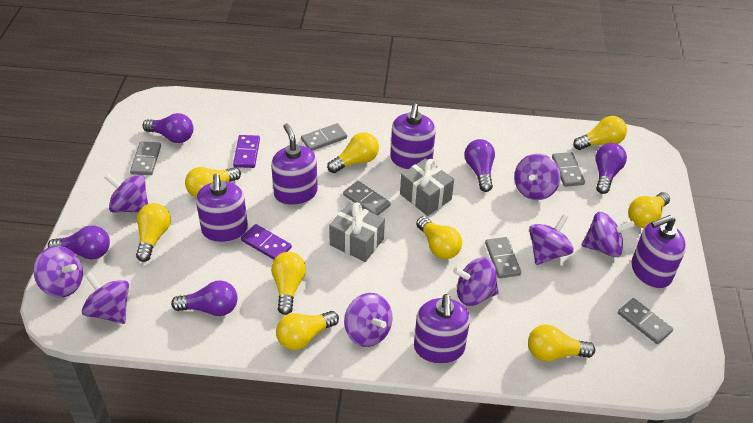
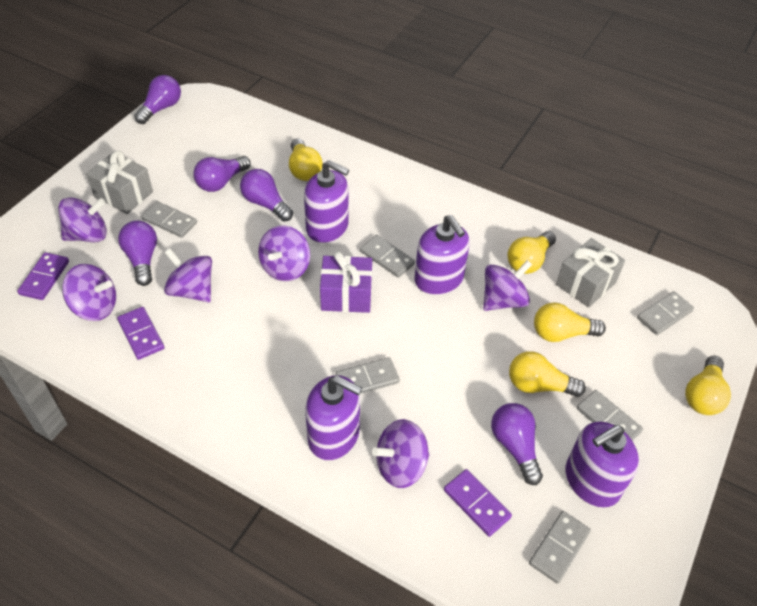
purple domino: [233,135,260,168] [241,224,292,260] = 2 -> [17,252,69,300] [117,307,164,360] [444,469,512,537] = 3
purple gift: none = 0 -> [320,251,372,313] = 1
purple soap dispenser: [196,174,248,242] [271,123,318,205] [391,104,436,170] [414,294,470,364] [632,215,686,289] = 5 -> [304,160,349,243] [305,375,362,460] [414,215,470,295] [565,422,639,508] = 4
purple spinning top: [33,246,83,298] [82,272,129,324] [104,174,148,213] [344,293,392,347] [453,258,499,306] [514,154,561,200] [529,214,574,265] [581,212,635,257] = 8 -> [58,197,107,242] [62,264,116,321] [164,248,212,302] [258,225,310,281] [372,419,429,488] [483,260,532,311] = 6
yellow light bulb: [136,203,171,262] [185,167,241,197] [271,252,306,315] [276,311,339,350] [327,132,379,173] [416,216,462,259] [528,324,595,362] [573,116,627,150] [628,192,670,228] = 9 -> [289,138,323,181] [507,231,556,274] [509,351,586,397] [534,302,606,342] [685,356,731,415] = 5

